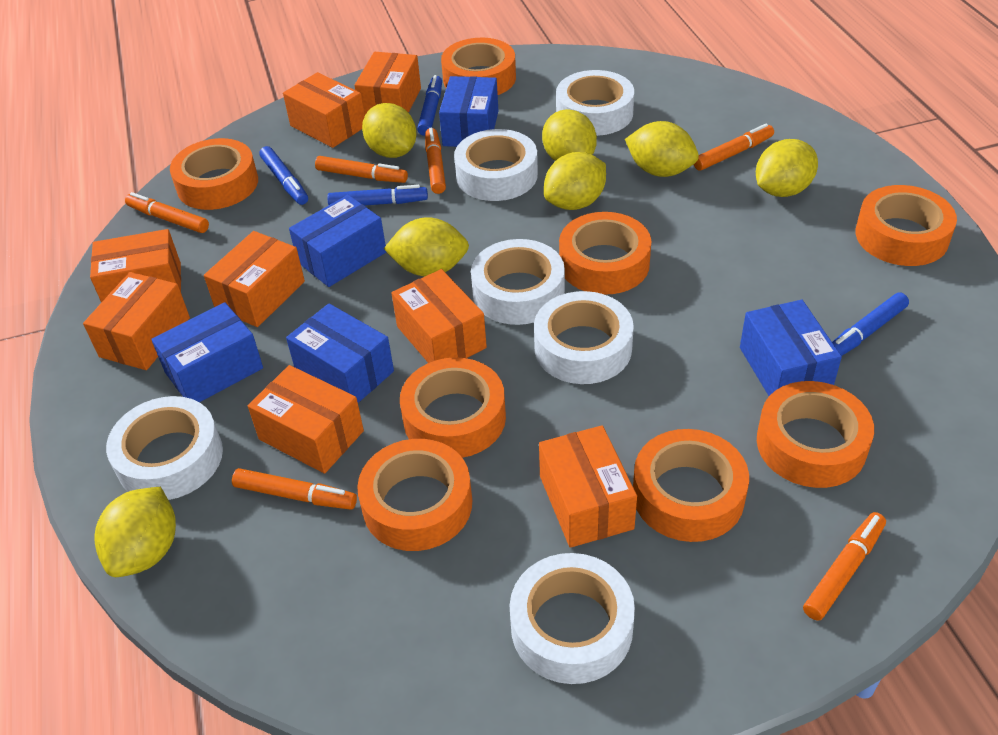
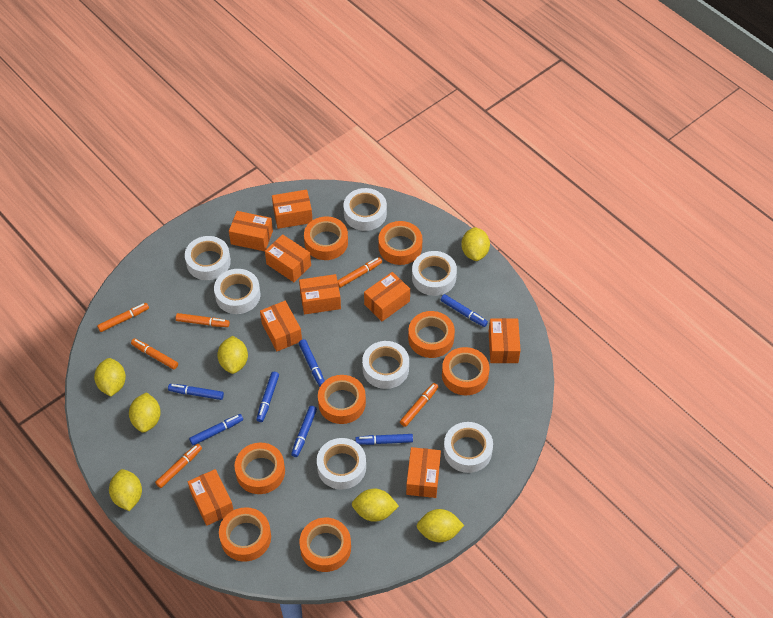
blue box: [151,303,263,402] [286,303,394,403] [289,195,386,287] [439,76,498,147] [740,300,842,396] = 5 -> none = 0
blue marker: [259,146,308,205] [327,185,428,206] [417,75,442,136] [832,293,909,356] = 4 -> [168,384,224,400] [189,414,243,445] [256,372,279,422] [291,406,317,457] [299,339,324,386] [355,434,413,445] [441,294,488,327] = 7
orange box: [83,272,190,370] [90,229,181,303] [204,231,305,327] [248,365,364,474] [283,72,365,148] [354,52,421,115] [392,269,487,363] [539,425,637,548] = 8 -> [188,469,234,526] [229,211,273,251] [260,301,302,351] [265,234,311,282] [272,189,313,229] [299,274,341,314] [364,272,410,321] [406,447,441,498] [489,318,521,363] = 9
white tape: [106,396,223,500] [454,129,538,201] [471,239,565,325] [510,553,635,684] [534,291,634,384] [556,70,634,136] = 6 -> [185,236,231,280] [214,269,260,314] [317,438,366,490] [344,188,387,231] [362,341,409,389] [412,251,457,296] [444,422,493,473] = 7

